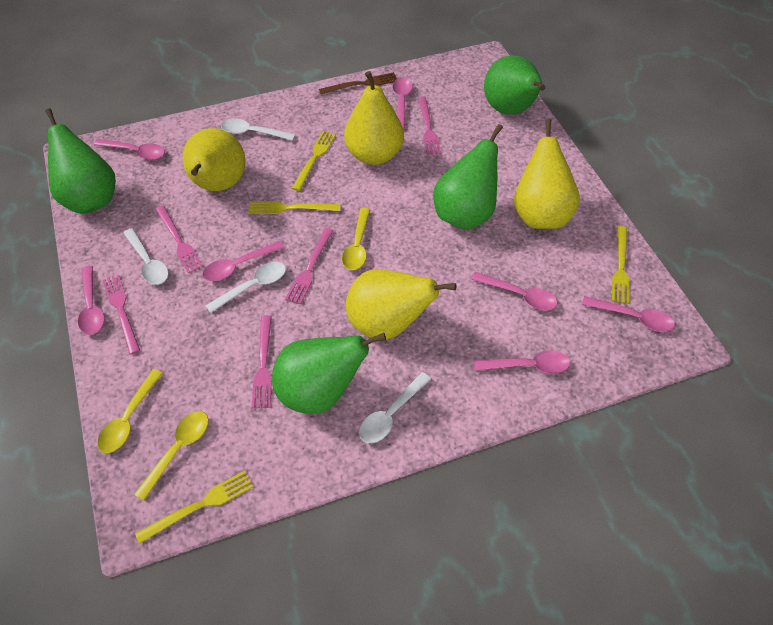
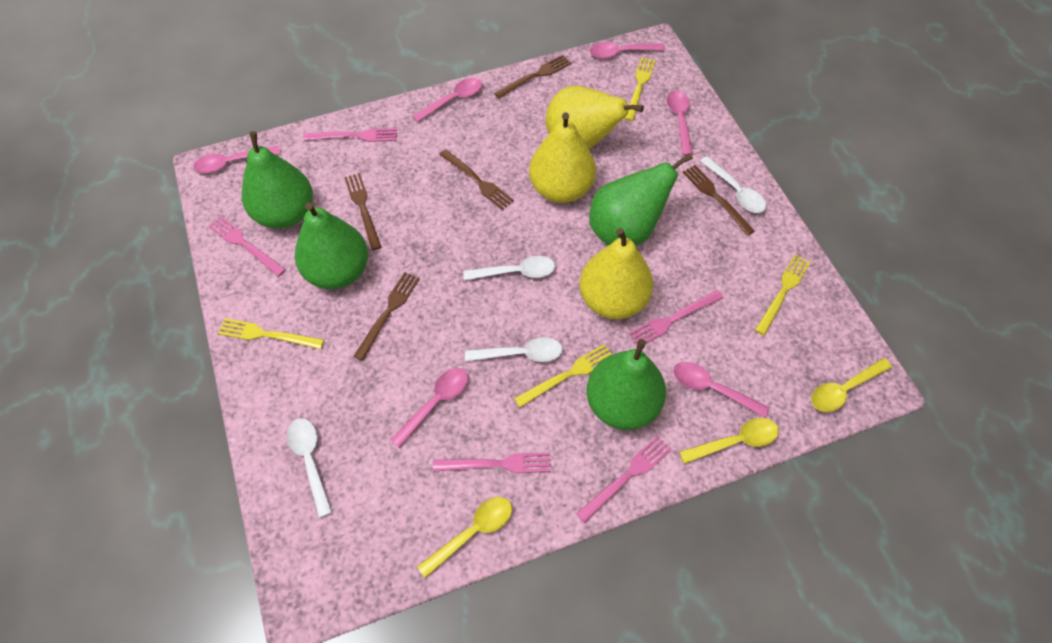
brown fork: [319,72,397,94] = 1 -> [344,173,381,250] [353,272,420,361] [439,149,514,210] [495,55,571,98] [683,165,755,236] = 5
pink spoon: [78,266,105,335] [94,139,165,160] [202,241,285,281] [392,77,413,129] [471,272,558,311] [474,350,570,374] [582,296,675,332] = 7 -> [193,146,280,173] [390,368,468,448] [412,78,482,122] [590,42,665,59] [667,91,693,156] [673,362,769,418] = 6
yellow pear: [183,128,246,191] [344,71,404,165] [346,269,456,340] [514,119,580,229] = 4 -> [529,112,596,203] [545,86,644,149] [579,228,653,319] = 3

